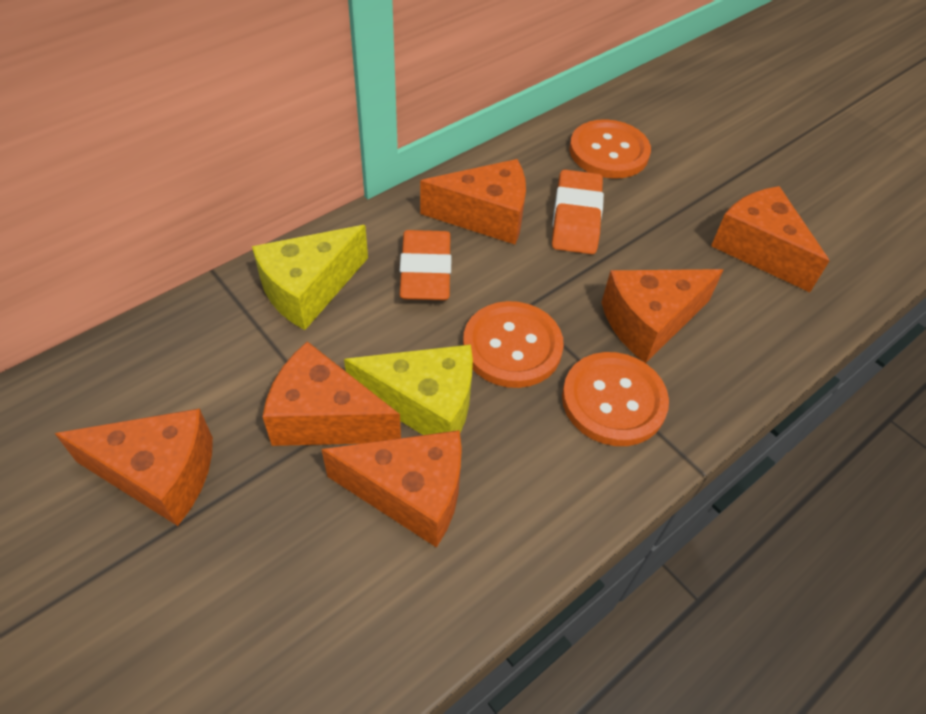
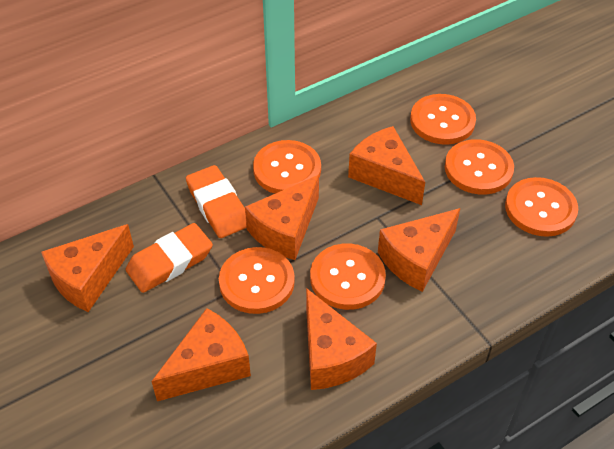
orange button: [463,301,564,388] [562,352,669,446] [569,119,651,179] = 3 -> [219,247,295,314] [253,140,321,194] [310,244,386,310] [410,94,476,145] [445,139,514,195] [505,177,578,237] = 6
yellow cheese: [252,225,368,330] [344,344,473,435] = 2 -> none = 0

